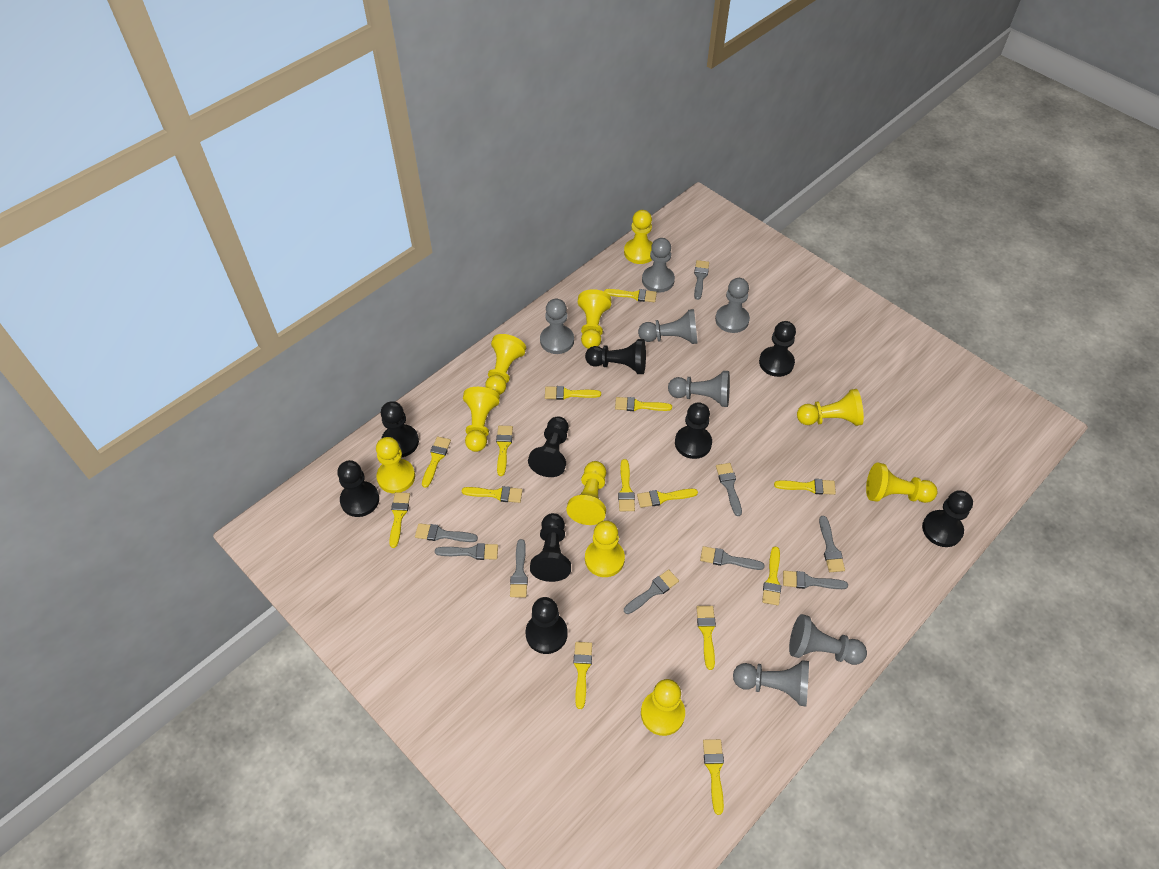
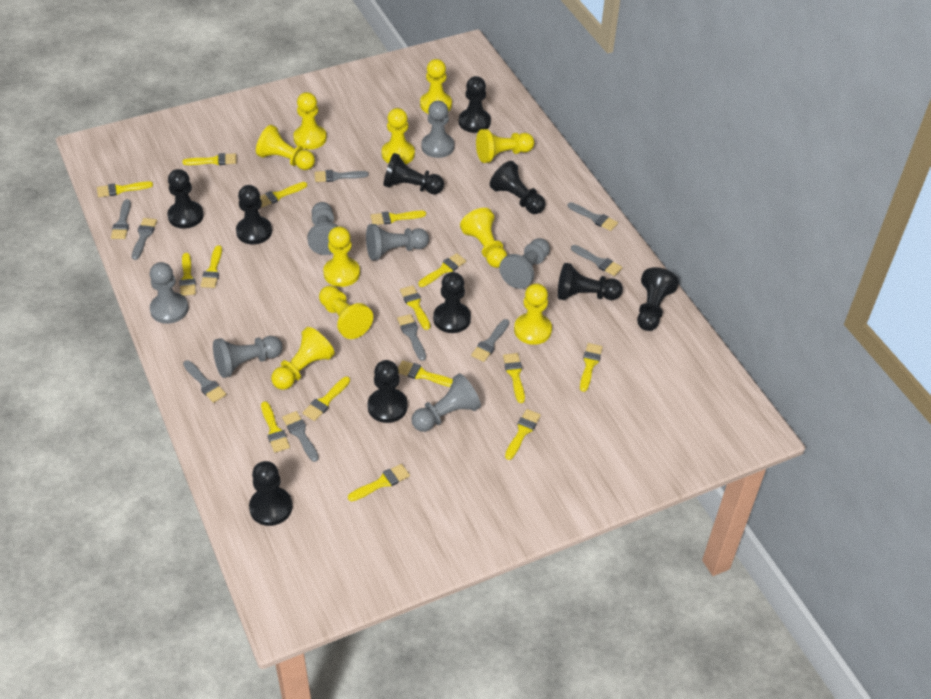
black pawn: [337,460,379,517] [381,401,419,457] [526,597,568,654] [528,416,569,477] [530,513,571,582] [585,339,646,374] [675,403,712,459] [759,321,796,377] [922,490,973,547] = 9 -> [167,169,204,229] [236,185,272,244] [249,461,292,526] [368,360,408,423] [384,153,444,194] [433,272,471,333] [459,76,491,133] [490,161,545,214] [558,263,623,300] [637,267,679,331] = 10
yellow brush: [389,492,410,548] [422,437,451,488] [462,486,523,503] [496,426,513,476] [545,386,601,400] [574,642,592,709] [604,289,657,302] [615,397,672,411] [618,459,635,511] [637,489,698,508] [696,606,716,670] [703,739,724,815] [762,547,781,606] [774,479,836,495] = 14 -> [97,181,153,197] [179,253,196,296] [182,153,237,165] [200,245,222,288] [260,182,307,207] [261,401,290,453] [302,377,350,421] [348,464,410,501] [370,211,426,225] [398,360,453,387] [400,285,430,330] [418,253,466,287] [503,353,525,403] [505,409,541,460] [580,343,603,392] = 15

